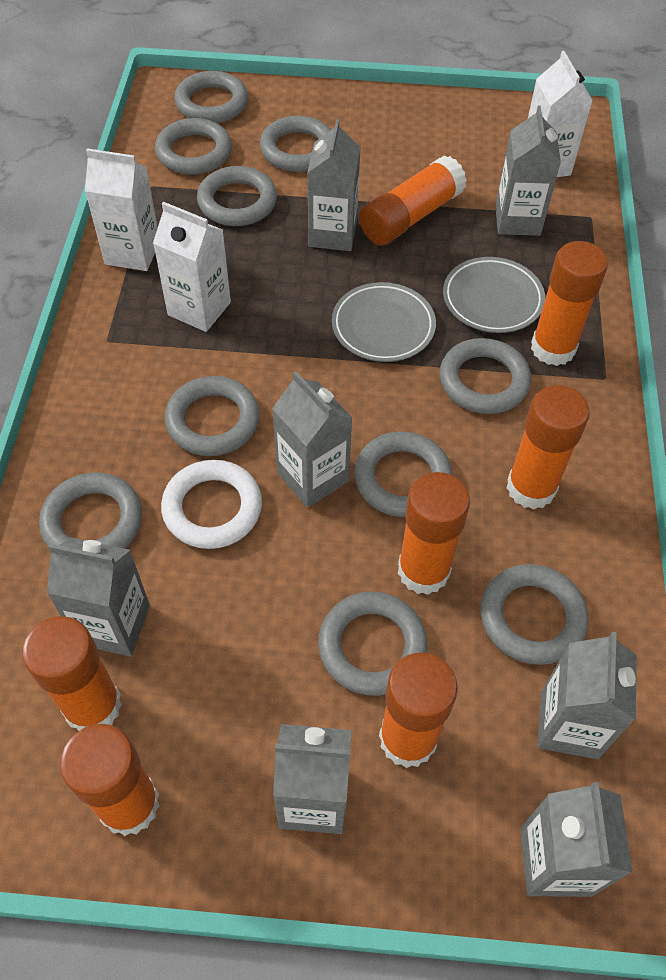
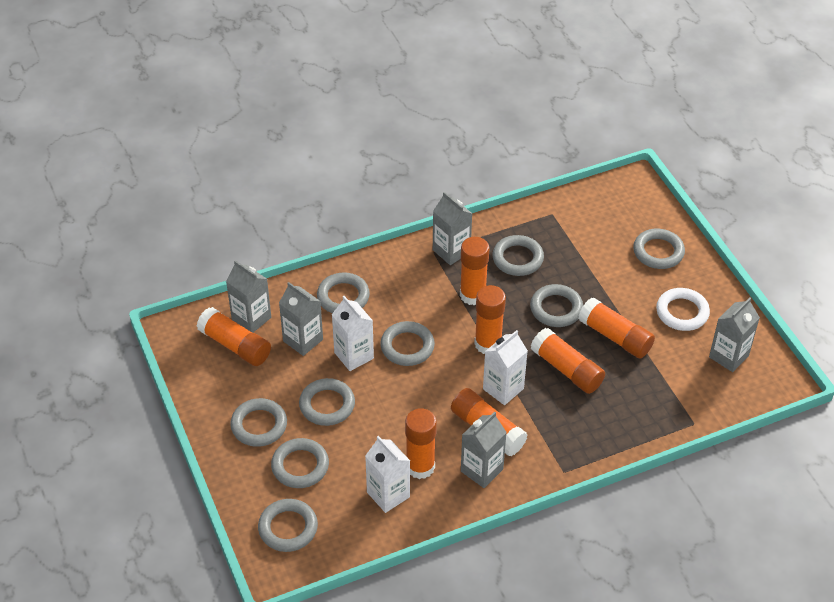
grey carton: [47,537,150,657] [272,371,352,508] [273,724,352,834] [307,119,360,251] [495,106,561,236] [520,782,633,897] [537,632,637,759] = 7 -> [226,260,271,333] [279,282,323,356] [433,192,472,265] [461,412,507,488] [709,298,760,372] = 5
grey plate: [332,282,436,362] [443,257,545,333] = 2 -> none = 0
grey ring: [39,472,142,549] [155,118,232,175] [165,376,260,456] [174,71,248,123] [197,166,277,226] [260,116,331,172] [318,592,428,696] [354,431,452,517] [440,338,531,414] [481,564,588,665] = 10 -> [230,398,287,447] [258,499,318,552] [271,438,329,488] [299,378,355,426] [317,272,370,313] [380,321,435,366] [492,235,544,276] [530,284,583,327] [633,229,685,269] = 9

